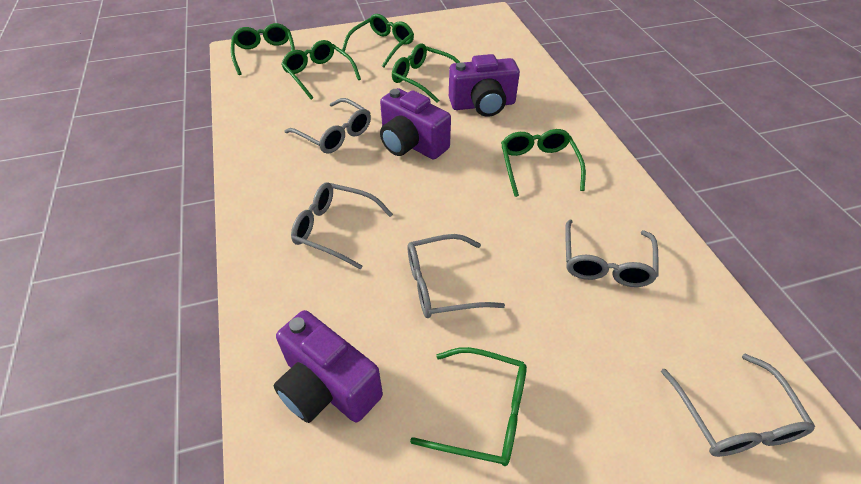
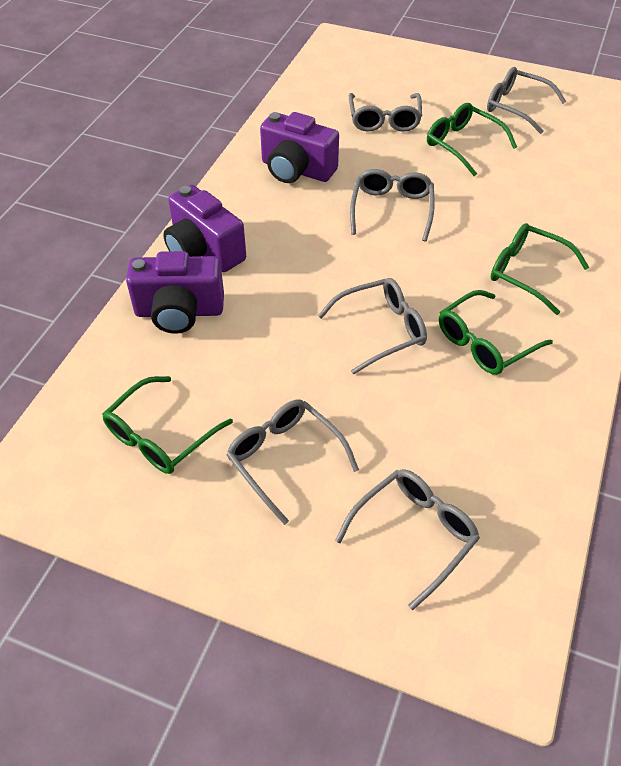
green glasses: [231,23,295,75] [281,40,361,100] [342,14,414,67] [392,44,460,103] [410,347,527,466] [501,129,586,197] = 6 -> [102,376,233,474] [427,103,517,176] [439,290,553,375] [491,223,589,315] = 4
grey glasses: [285,98,371,154] [291,183,393,270] [407,234,505,318] [565,219,659,287] [661,354,815,457] = 5 -> [226,400,359,525] [318,278,427,374] [335,469,480,610] [349,93,422,132] [350,169,435,242] [487,67,566,134] = 6

